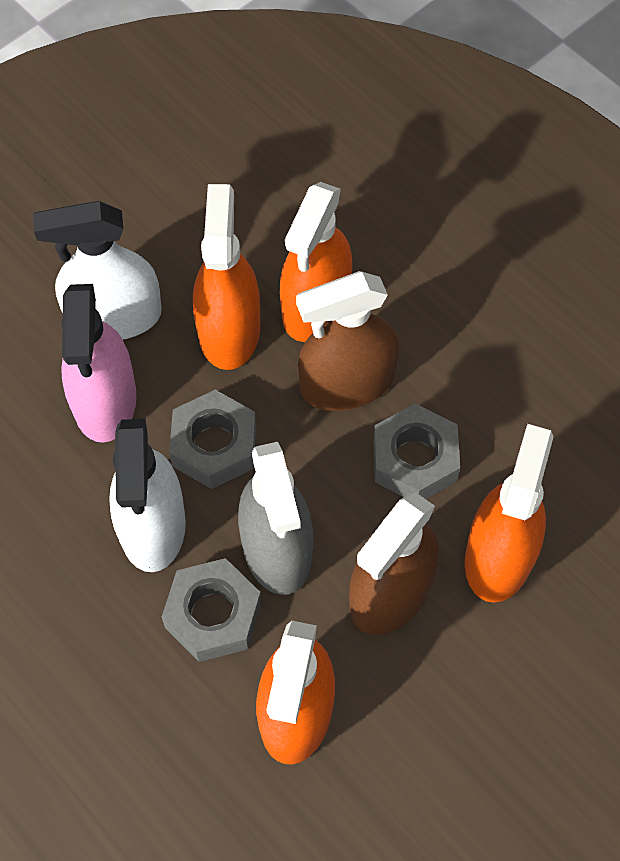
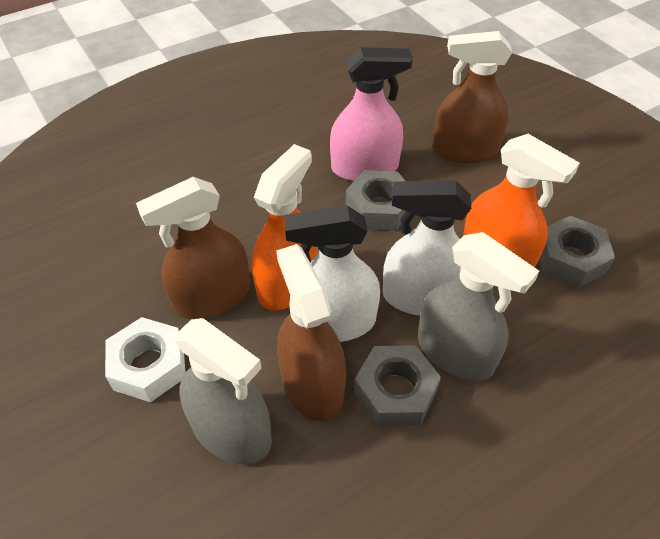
brown spray bottle: [296,271,400,411] [349,492,439,635] = 2 -> [136,177,250,319] [277,244,346,421] [433,31,512,163] = 3
grey spray bottle: [238,442,313,595] = 1 -> [175,318,272,465] [418,232,539,381] = 2
orange spray bottle: [193,184,260,370] [256,621,335,764] [280,182,352,342] [465,424,553,603] = 4 -> [252,144,318,311] [463,134,580,267] = 2
white nut: none = 0 -> [105,317,186,402] = 1

